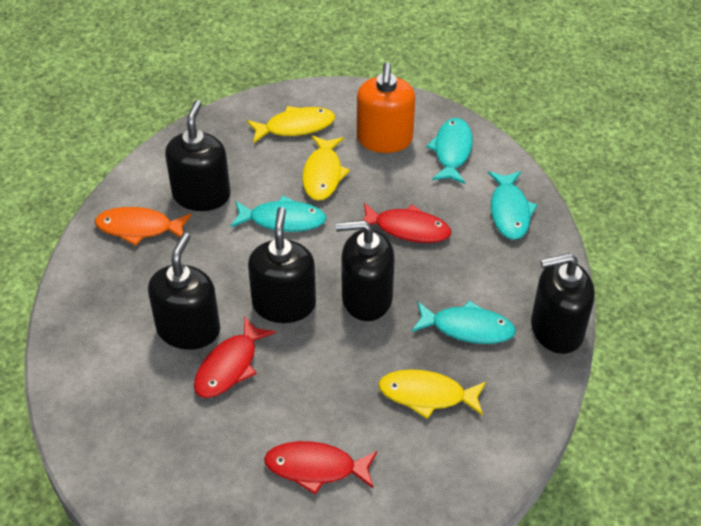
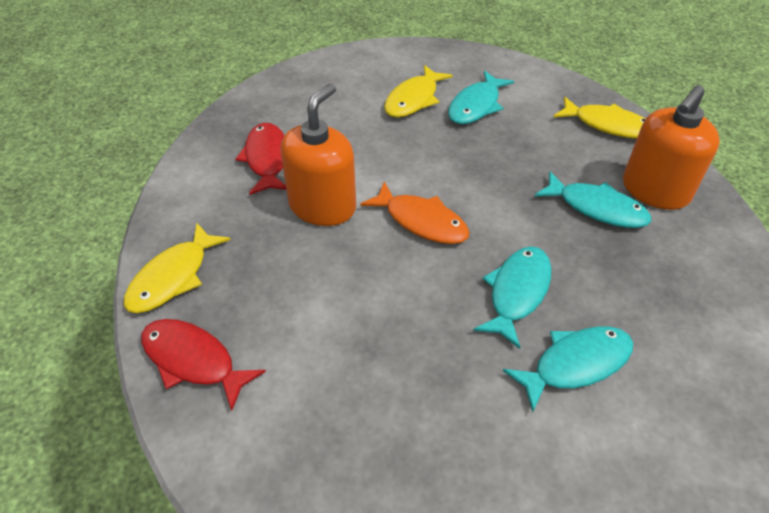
black soap dispenser: [148,233,220,350] [165,100,231,211] [248,207,316,323] [336,220,395,321] [531,253,595,354] = 5 -> none = 0
orange soap dispenser: [357,62,415,153] = 1 -> [280,84,356,226] [623,85,720,210] = 2
red fish: [194,316,276,398] [264,441,377,495] [362,203,451,243] = 3 -> [141,319,266,411] [235,123,286,195] = 2

